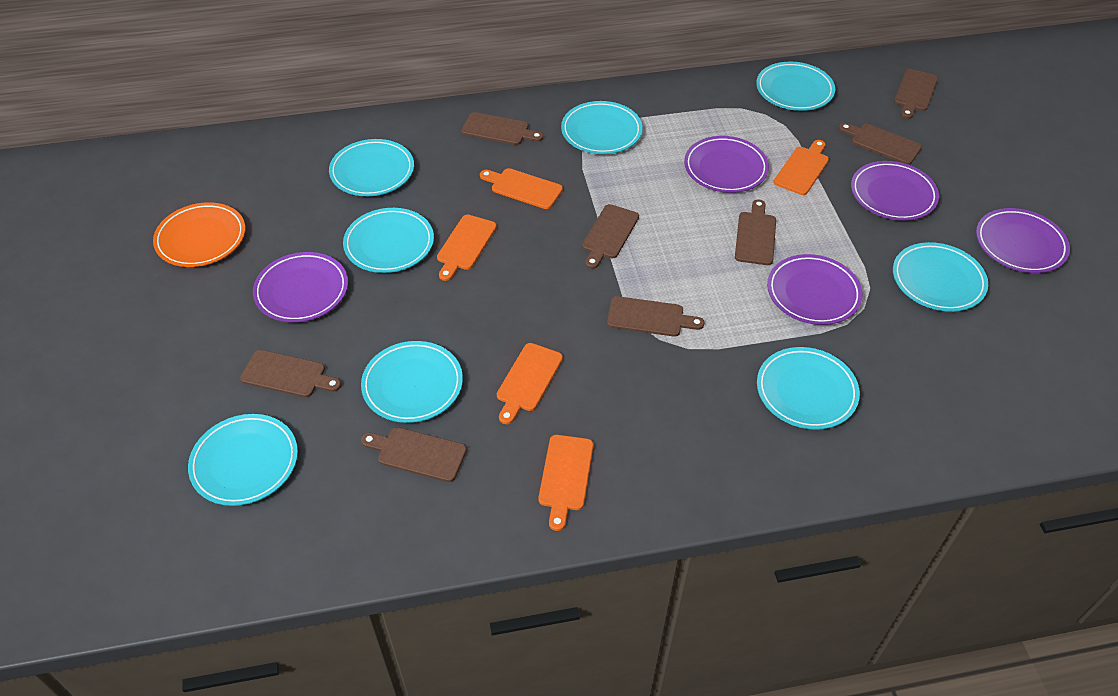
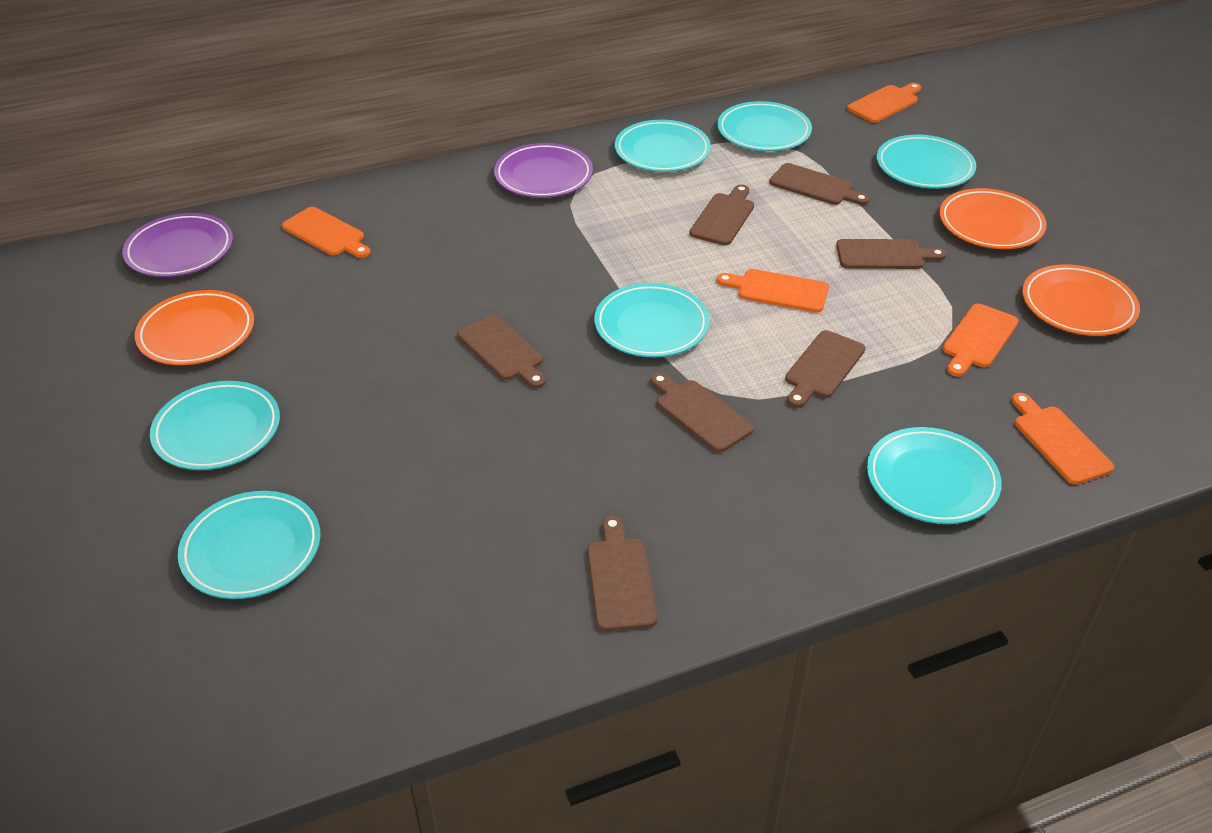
brown cutting board: [240,350,341,397] [361,427,467,482] [461,112,543,145] [582,204,639,269] [607,296,704,337] [735,200,776,265] [839,123,922,165] [894,69,938,119] = 8 -> [457,315,546,388] [587,516,657,631] [651,373,754,452] [689,185,754,245] [769,163,870,205] [785,330,865,408] [836,239,946,269] = 7
orange plate: [153,202,245,267] = 1 -> [135,290,254,365] [939,188,1047,249] [1022,264,1140,336] = 3
purple plate: [253,252,348,323] [684,136,769,193] [767,254,863,325] [851,161,939,221] [976,208,1070,273] = 5 -> [122,213,233,277] [494,143,593,198] = 2
turquoise plate: [188,414,298,506] [329,139,414,196] [343,208,434,273] [361,341,463,423] [561,101,643,154] [756,62,835,111] [757,347,860,430] [893,242,988,312] = 8 -> [150,381,280,470] [178,491,321,599] [594,283,709,357] [615,120,711,172] [717,101,812,151] [867,427,1002,524] [877,135,976,189] = 7

